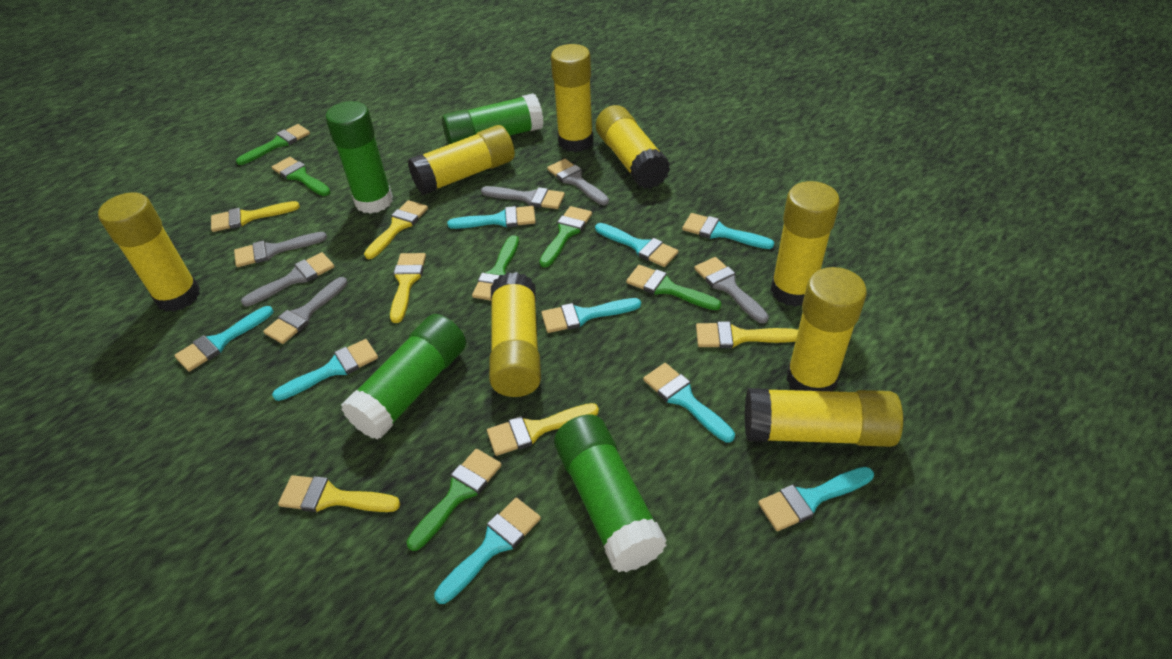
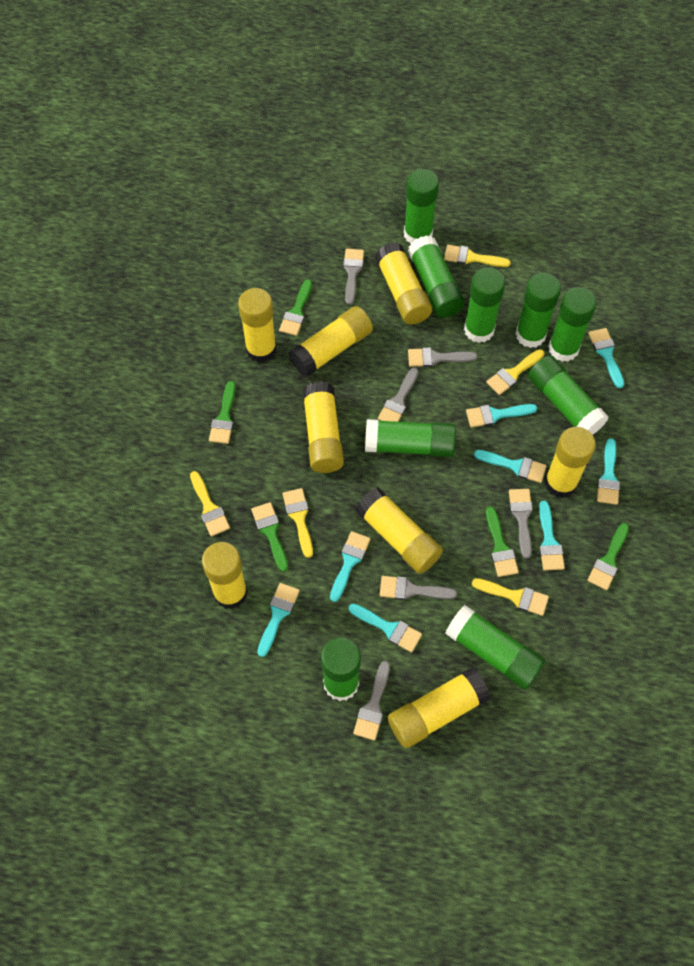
green brush: [236,124,310,165] [272,157,330,196] [407,449,502,551] [472,235,519,301] [539,206,592,268] [626,265,721,310] = 6 -> [209,381,235,444] [251,502,288,572] [279,279,312,336] [486,507,519,577] [587,523,629,590] = 5
green glue stick: [325,101,393,214] [341,314,466,440] [442,93,544,145] [554,415,667,572] = 4 -> [321,637,361,701] [365,419,456,457] [404,169,439,244] [408,235,464,318] [445,605,545,690] [464,268,506,343] [515,273,561,348] [528,355,609,435] [548,287,596,362] = 9
turquoise brush: [174,306,273,372] [272,339,378,401] [434,498,541,604] [447,206,536,229] [541,298,641,333] [595,223,678,267] [643,363,735,442] [682,213,774,249] [758,467,874,531] = 9 -> [257,583,300,657] [330,531,371,602] [349,604,422,653] [466,404,537,427] [474,450,547,483] [539,501,565,571] [588,328,624,388] [597,438,620,505] = 8
yellow brush: [211,201,300,232] [278,475,400,512] [364,200,428,259] [390,253,426,323] [487,403,599,456] [696,321,798,348] = 6 -> [190,471,230,536] [282,488,313,558] [444,245,511,267] [472,578,549,616] [486,349,544,395] = 5

